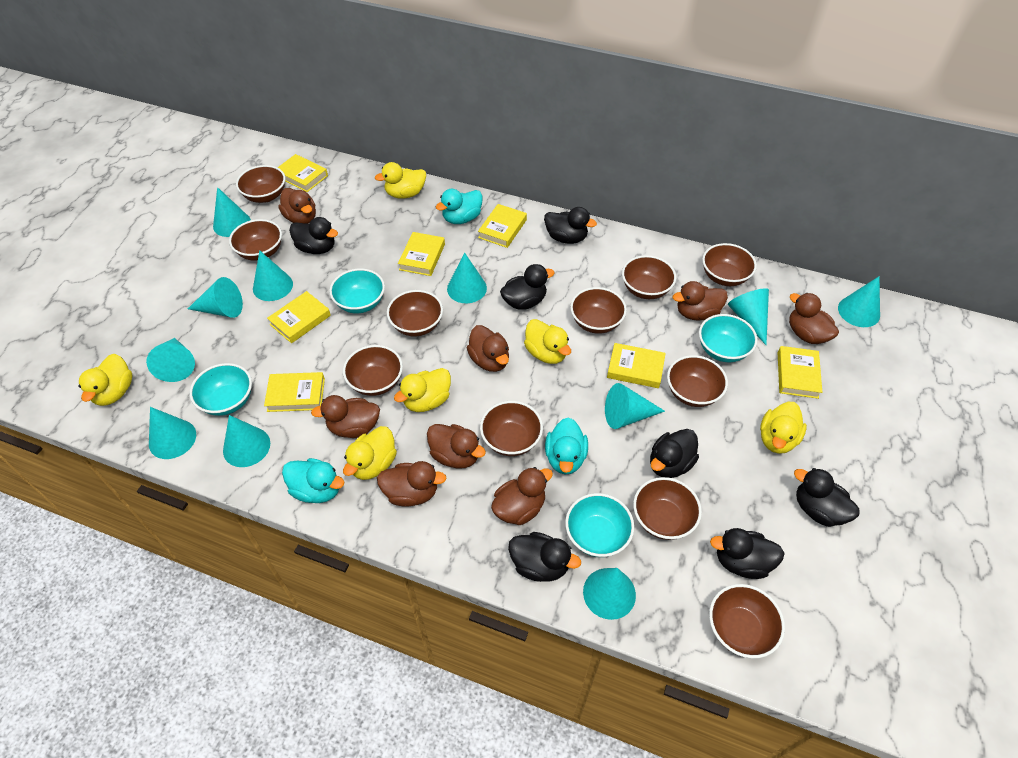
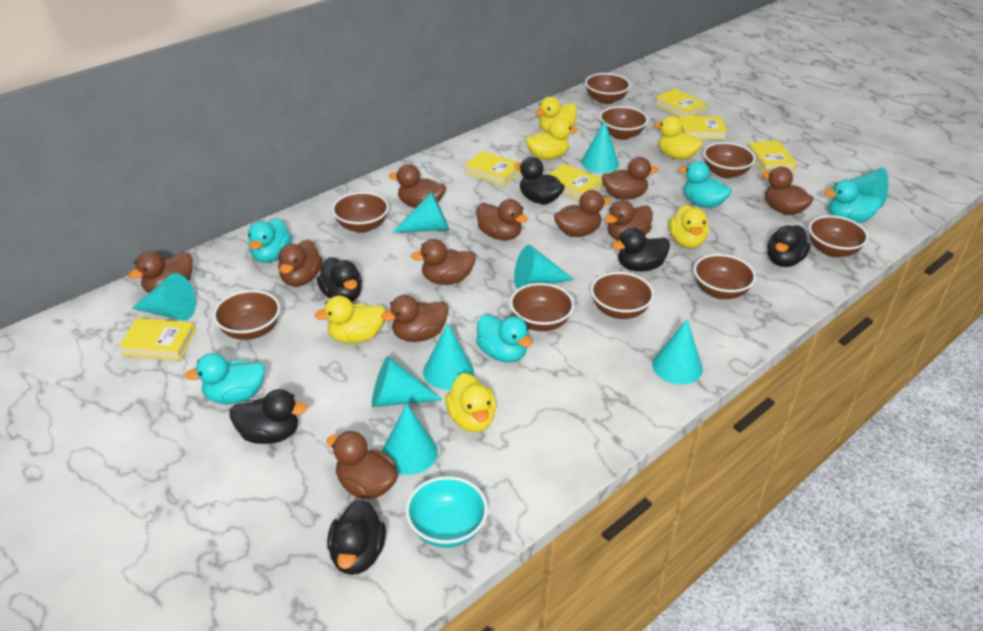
black duck: [289,217,338,254] [500,264,555,310] [508,532,581,582] [544,207,597,244] [650,429,699,478] [710,528,785,579] [794,468,860,527] = 7 -> [230,389,307,444] [317,257,362,302] [327,499,386,575] [514,157,565,204] [612,228,670,272] [767,225,811,267] = 6
brown bowl: [229,219,282,261] [236,165,285,203] [343,345,403,396] [387,290,443,336] [480,401,543,456] [570,287,627,334] [622,255,676,299] [633,477,702,540] [667,355,728,407] [702,243,757,286] [709,584,785,658] = 11 -> [213,290,280,340] [332,192,389,233] [510,283,574,331] [585,73,631,104] [591,272,654,319] [600,106,648,140] [694,254,756,299] [703,142,756,179] [809,215,869,257] = 9
brown duck: [278,188,316,224] [311,395,380,438] [377,461,447,507] [427,424,486,469] [467,325,509,372] [491,467,553,525] [673,281,728,321] [789,293,839,344] = 8 -> [128,251,192,293] [278,240,323,287] [326,431,398,499] [381,295,448,342] [389,164,446,208] [411,239,476,285] [477,199,528,240] [554,190,611,237] [602,157,659,200] [604,200,653,240] [762,166,814,215] = 11
turquoise bowl: [190,363,252,416] [329,269,385,313] [565,493,634,557] [699,314,758,362] = 4 -> [405,476,488,548] = 1
turquoise cone: [146,338,195,382] [149,407,196,459] [188,277,243,318] [213,187,251,237] [223,415,270,467] [253,250,293,301] [447,252,487,303] [583,568,636,620] [605,383,665,429] [728,288,769,345] [838,276,880,327] = 11 -> [132,273,196,320] [372,356,443,407] [382,404,438,475] [392,191,449,233] [423,324,474,390] [514,245,574,289] [581,121,619,173] [652,319,703,384] [831,168,888,208] = 9
turquoise duck: [282,458,344,503] [436,189,483,224] [545,417,588,474] = 3 -> [185,353,265,404] [248,218,292,263] [476,314,533,363] [679,161,732,208] [824,180,882,223] = 5
yellow book: [264,372,325,412] [267,291,331,343] [277,154,328,192] [398,232,445,276] [478,204,527,248] [607,343,666,388] [778,346,822,399] = 7 -> [119,318,196,360] [465,151,520,186] [548,163,602,200] [655,88,706,116] [679,116,727,139] [748,141,797,172] = 6

